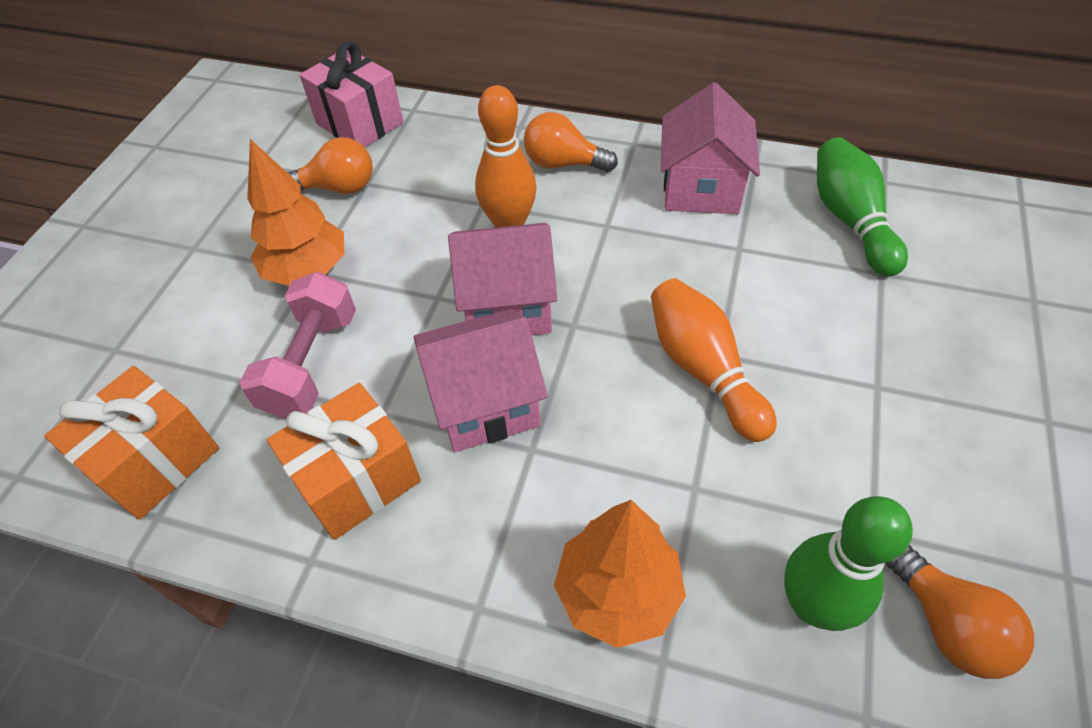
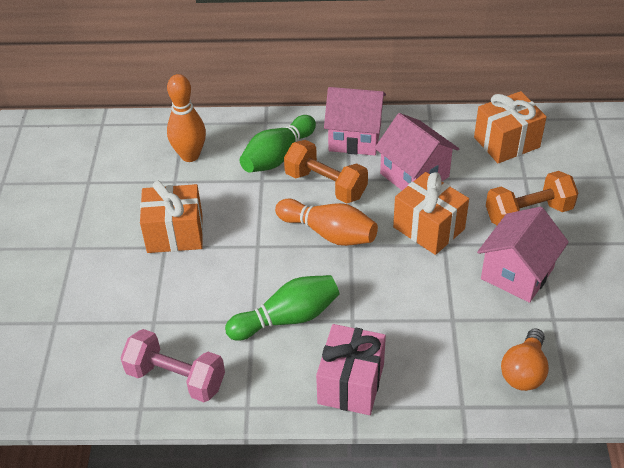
orange dumbbell: none = 0 -> [284,140,368,203] [486,171,578,225] = 2
orange gift: [44,366,219,520] [267,383,421,540] = 2 -> [140,181,203,253] [393,172,469,255] [474,91,547,163] = 3
orange light bulb: [288,137,373,194] [524,112,618,172] [886,545,1034,679] = 3 -> [501,328,549,391] = 1
orange tree: [247,139,344,286] [554,500,686,648] = 2 -> none = 0

